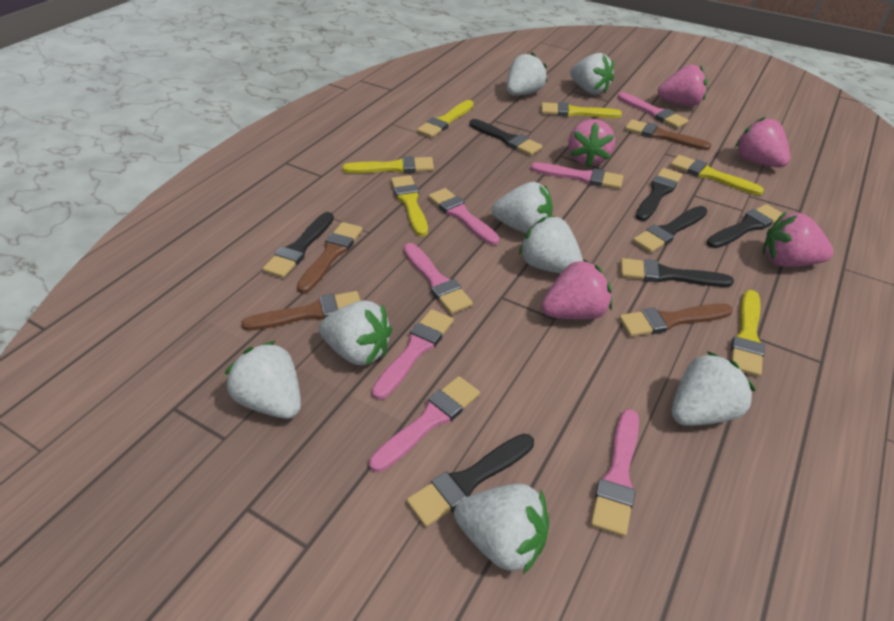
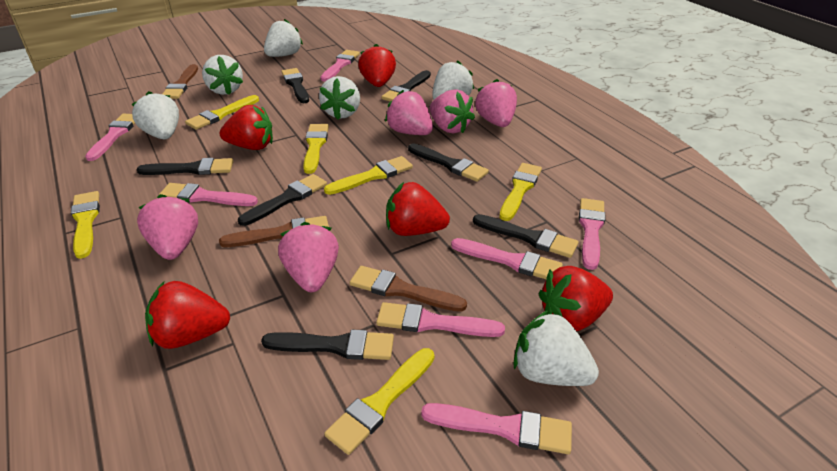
brown brush: [241,291,360,331] [297,222,362,294] [619,303,733,337] [625,119,711,150] = 4 -> [162,64,198,99] [219,216,329,247] [350,266,467,312] = 3
red strawberry: none = 0 -> [145,281,230,349] [220,105,273,150] [358,44,396,87] [386,182,450,236] [539,266,613,331] = 5
white strawberry: [225,341,301,419] [319,300,392,365] [454,483,549,575] [492,182,553,234] [507,52,547,96] [519,216,583,273] [570,53,614,95] [672,351,756,426] = 8 -> [132,91,179,139] [202,55,243,95] [264,19,303,57] [319,76,360,120] [432,60,474,100] [513,310,599,386] = 6

